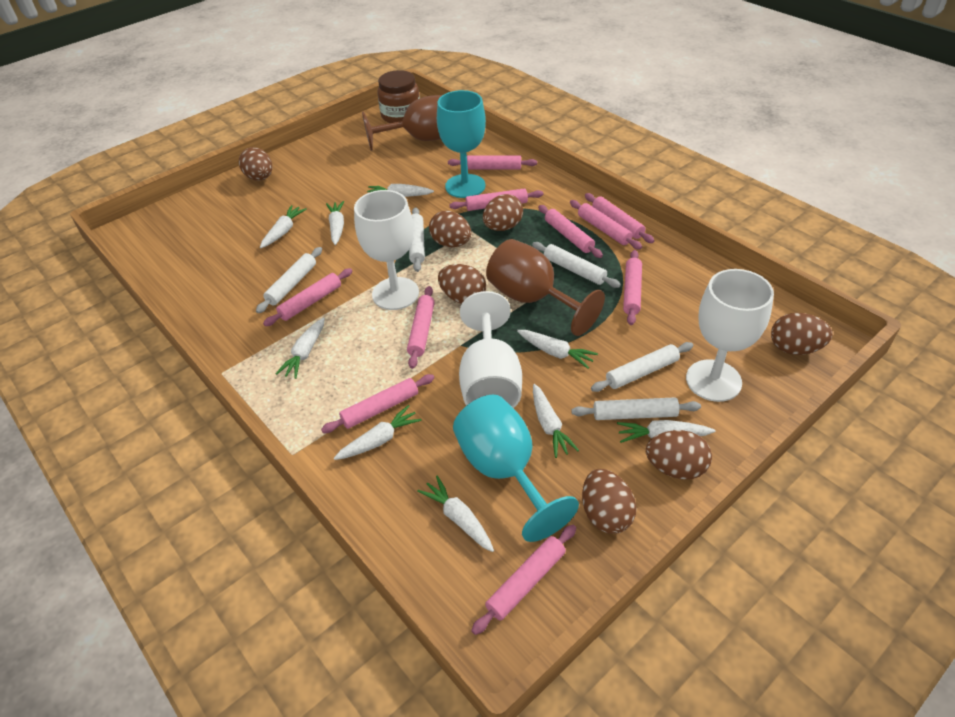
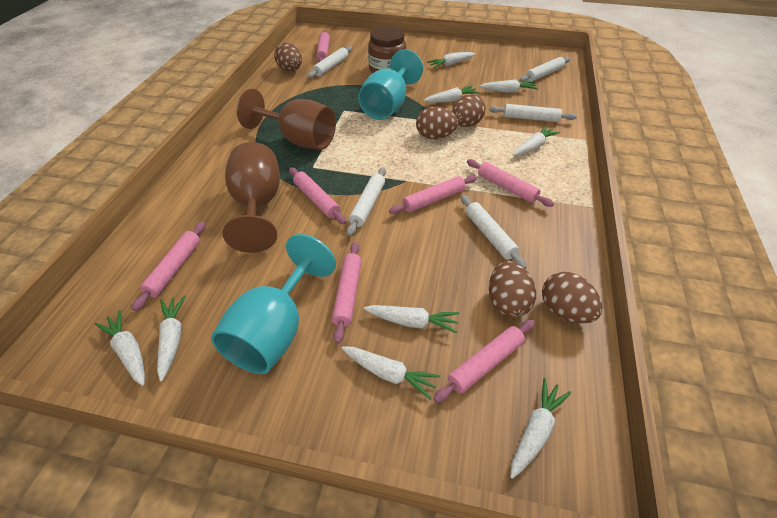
brown egg: [239,147,272,181] [429,211,471,247] [438,264,486,304] [483,194,523,231] [582,469,637,534] [646,430,712,479] [771,313,832,355] = 7 -> [274,43,302,72] [416,107,459,139] [452,94,486,127] [489,261,536,317] [542,272,603,323] = 5
pink rolling pin: [263,268,352,326] [321,374,434,433] [407,286,435,369] [448,155,537,170] [449,188,543,211] [471,525,576,635] [538,205,603,258] [570,200,642,249] [585,193,654,243] [623,250,642,325] = 10 -> [132,222,206,311] [289,167,346,224] [316,31,330,62] [332,242,362,344] [389,175,477,214] [433,319,535,403] [467,159,554,207] = 7
white goblet: [354,190,419,310] [459,291,522,408] [686,269,774,402] = 3 -> none = 0

